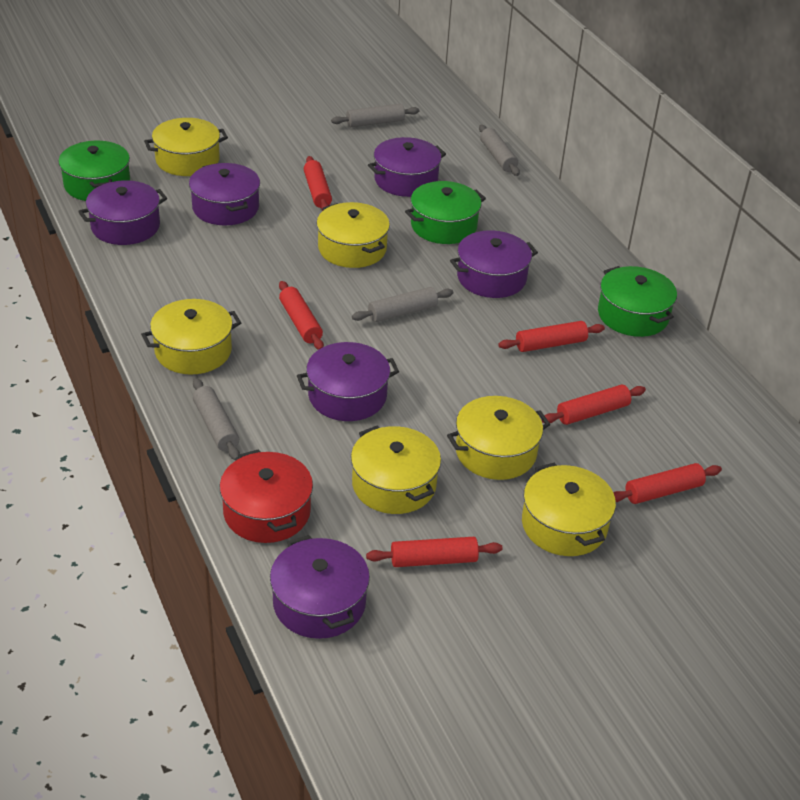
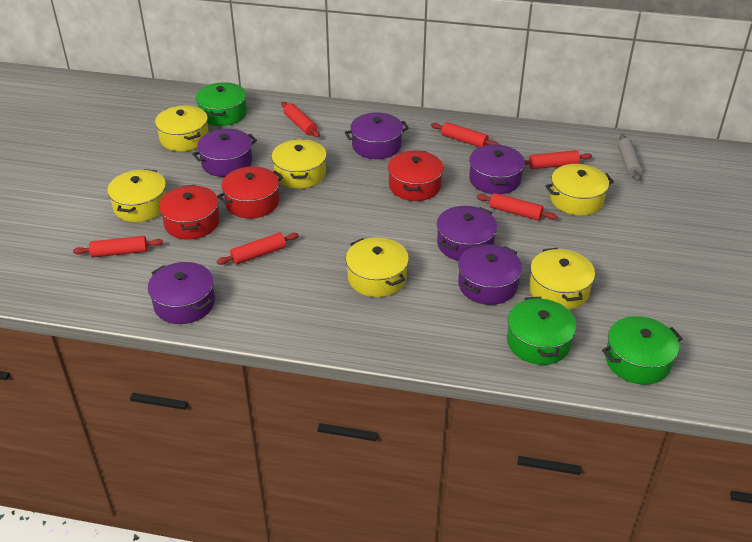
grey rolling pin: [193,378,240,460] [331,104,420,127] [352,287,453,322] [479,125,520,176] = 4 -> [618,134,642,181] = 1
red pot: [220,449,313,543] = 1 -> [159,185,220,240] [217,166,283,219] [388,150,444,201] = 3

